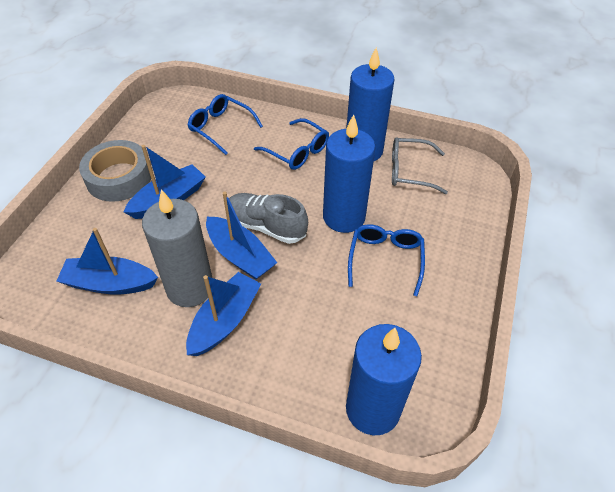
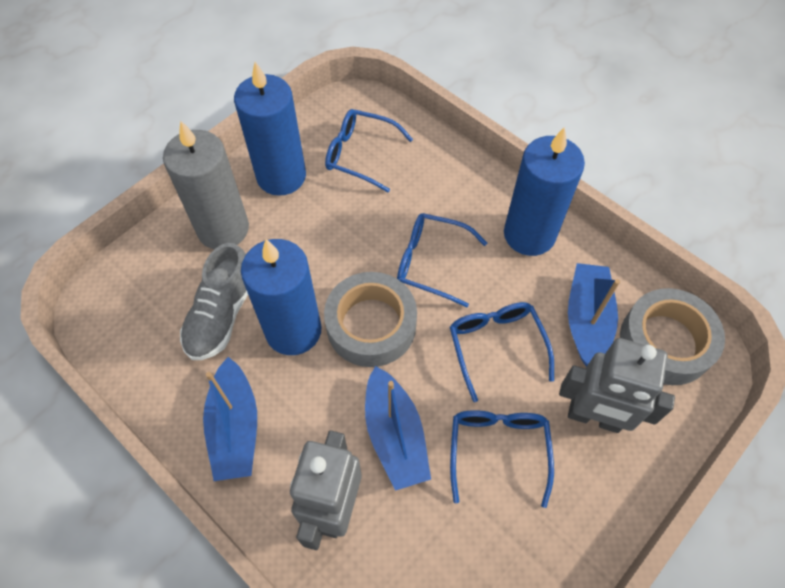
blue boat: [57,228,158,295] [124,145,206,219] [186,272,261,356] [206,192,277,280] = 4 -> [203,357,257,481] [365,366,431,491] [568,263,620,367] = 3
blue glasses: [188,94,263,155] [254,118,329,170] [348,224,425,296] = 3 -> [325,109,413,192] [397,213,487,307] [450,302,554,402] [450,410,554,508] = 4
grey glasses: [392,137,448,194] = 1 -> none = 0
grey robot: none = 0 -> [290,431,362,550] [559,338,675,433] = 2
grey tape: [79,140,151,202] = 1 -> [324,272,417,367] [620,288,725,385] = 2

